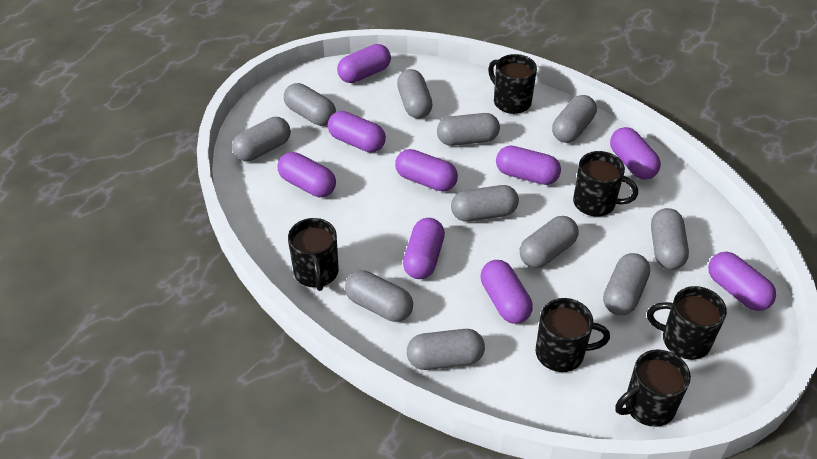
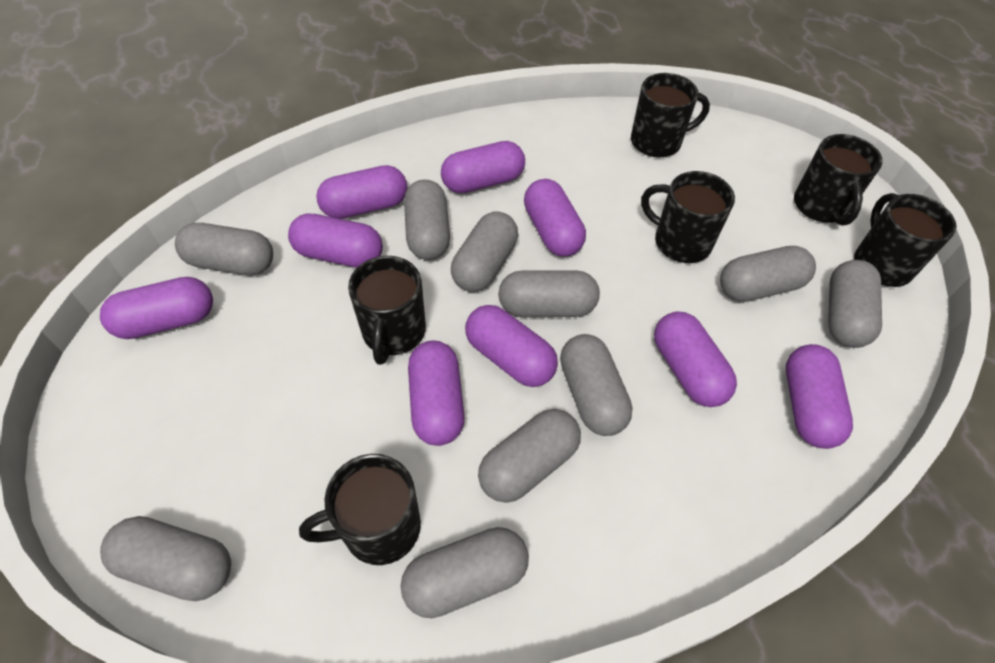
grey capsule: [232,117,291,161] [284,83,336,126] [345,270,413,322] [397,69,433,118] [407,329,485,370] [437,113,500,146] [451,185,519,222] [520,216,579,268] [552,95,597,143] [603,253,650,315] [651,208,689,270] = 11 -> [100,516,231,601] [175,223,273,275] [401,527,529,618] [404,180,450,260] [451,211,518,292] [478,409,581,503] [498,270,600,317] [560,334,633,436] [720,246,816,302] [828,260,882,348] = 10

